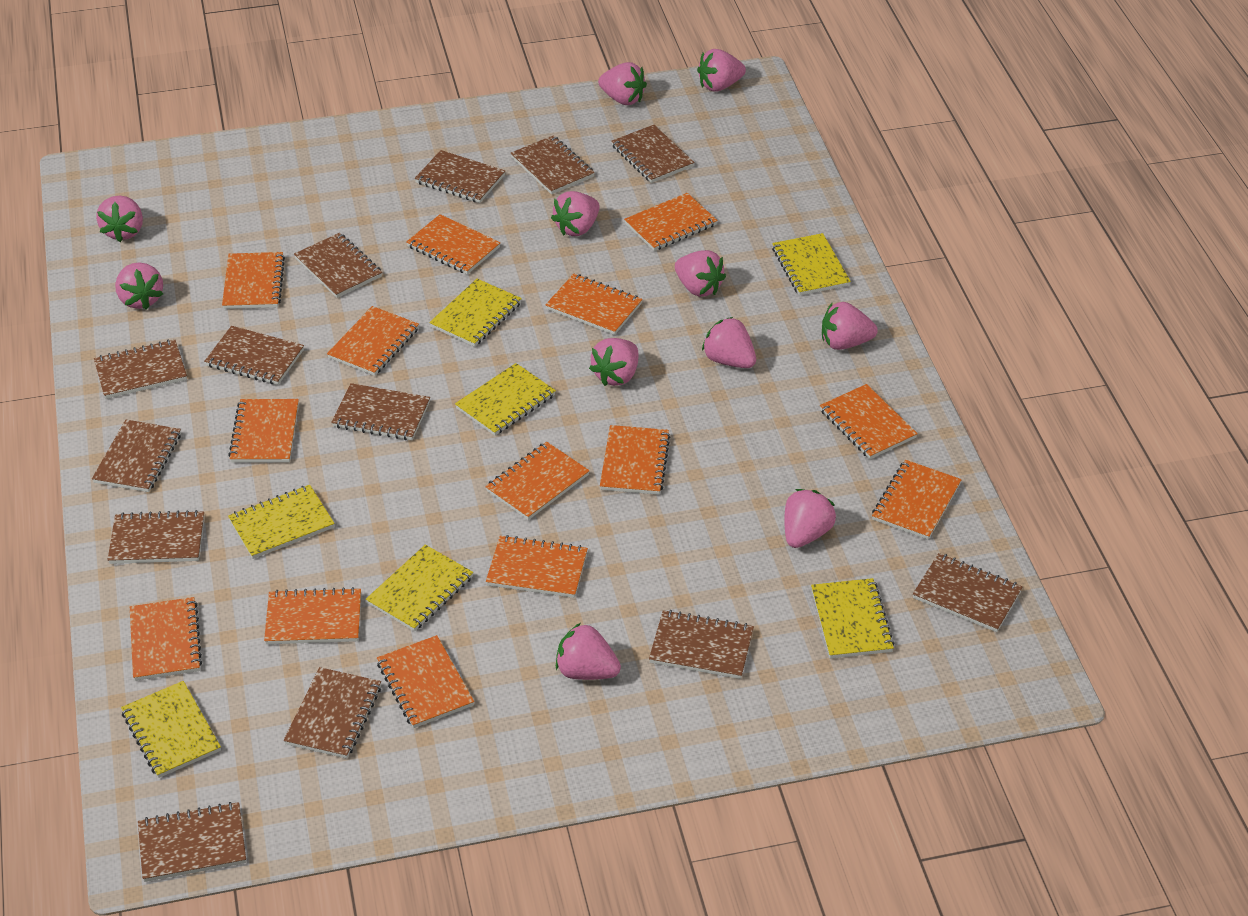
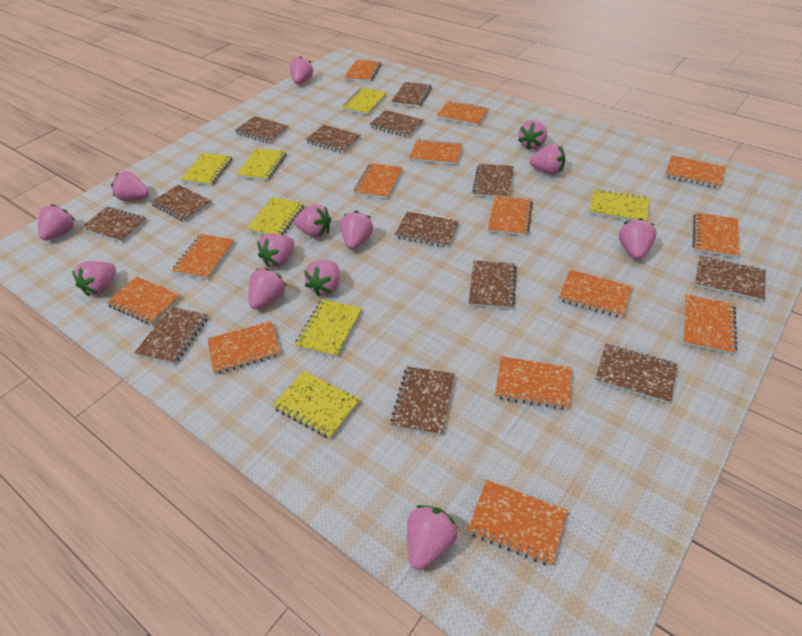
pink strawberry: [96,196,143,242] [115,263,163,310] [551,191,600,236] [556,623,621,680] [589,338,638,386] [598,62,647,105] [675,250,726,297] [697,49,746,92] [702,317,756,368] [784,489,836,548] [822,302,878,350] = 11 -> [38,204,75,241] [72,261,116,296] [111,171,149,201] [249,268,287,309] [257,233,294,267] [290,56,313,84] [294,204,331,238] [304,260,340,297] [340,211,373,250] [407,505,457,570] [518,120,547,150] [529,144,565,175] [619,218,656,259] = 13

